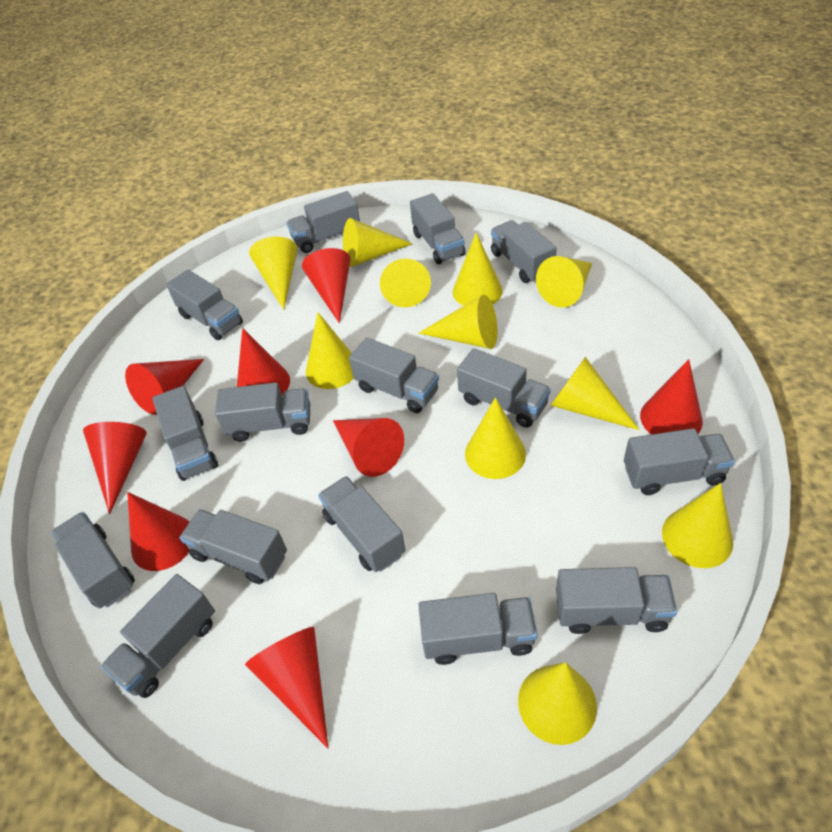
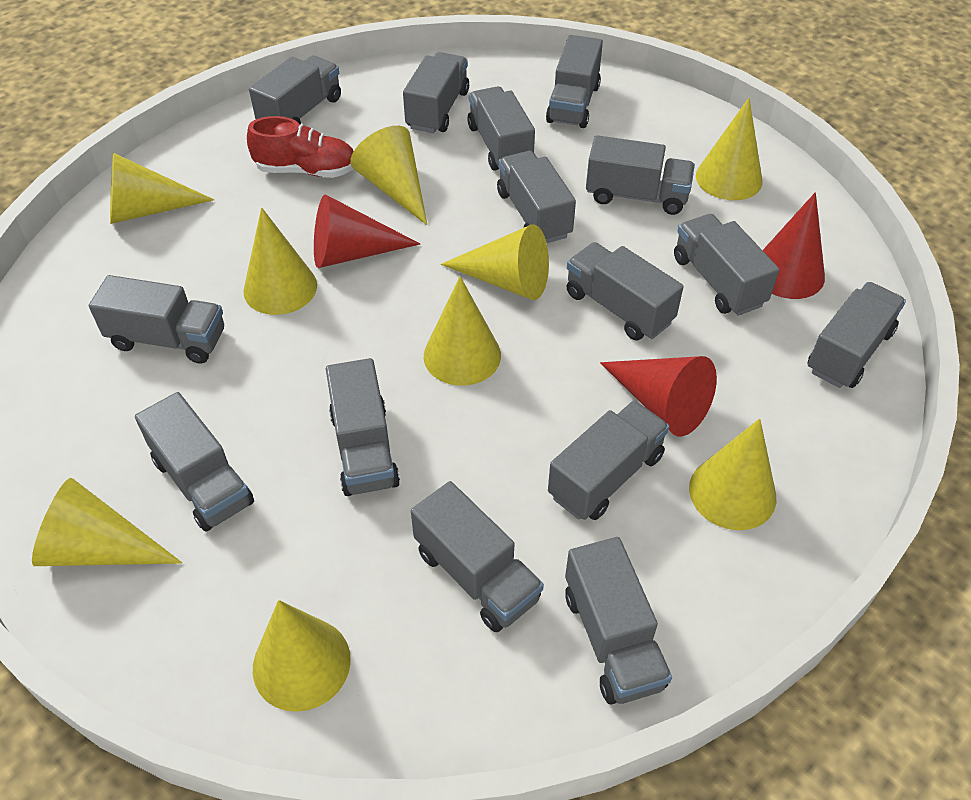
red cone: [83,422,147,514] [125,359,204,415] [127,492,190,571] [237,328,290,395] [245,627,328,748] [302,248,351,324] [333,418,404,477] [640,359,703,435] = 8 -> [314,195,420,268] [600,356,717,436] [763,192,825,299] = 3
red shoe: none = 0 -> [247,116,354,178] = 1
yellow cone: [249,237,297,310] [306,312,354,389] [343,218,413,267] [380,259,431,307] [418,295,497,349] [453,233,503,306] [465,397,526,479] [518,662,597,745] [536,256,592,308] [550,357,640,430] [662,483,733,568] = 11 -> [32,478,182,566] [110,153,214,224] [243,207,317,315] [253,600,351,712] [350,126,427,225] [424,276,501,386] [441,224,549,300] [689,418,776,530] [696,98,763,200] = 9

